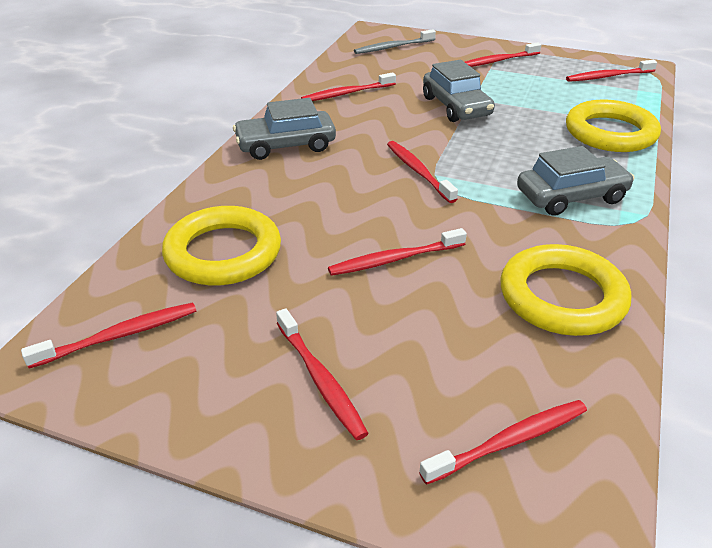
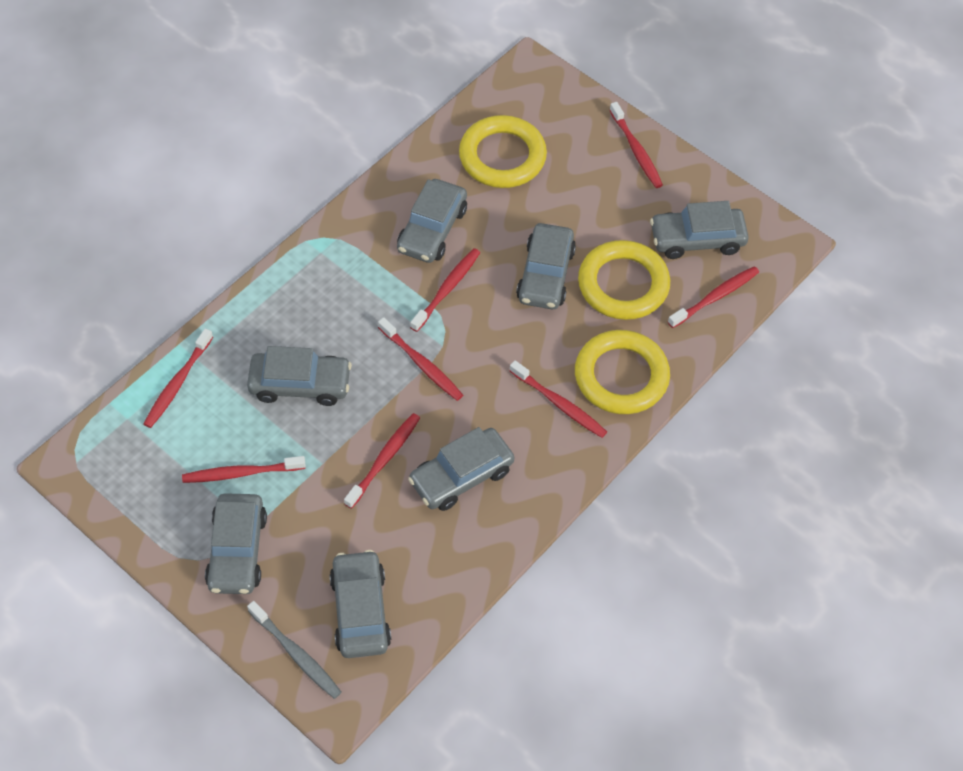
grey car: [233,98,336,160] [423,60,495,122] [517,146,635,216] = 3 -> [205,493,267,594] [247,346,352,406] [330,550,391,658] [397,179,467,263] [408,427,514,511] [516,223,576,309] [650,201,749,259] = 7

